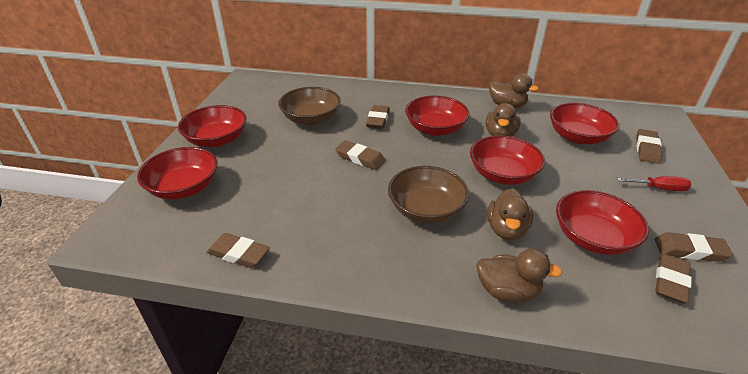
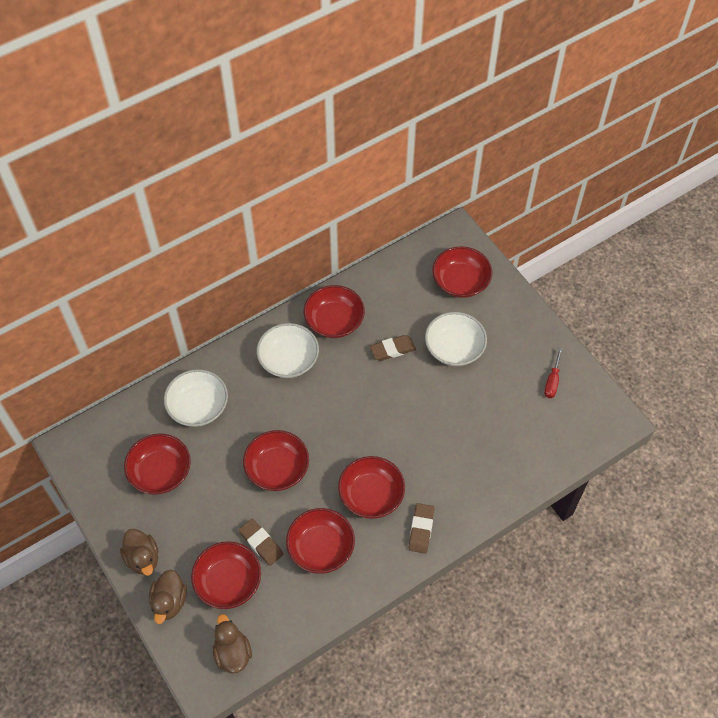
brown bowl: [278,87,340,125] [388,166,469,224] = 2 -> none = 0
brown duck: [476,249,562,303] [485,103,521,137] [488,188,533,240] [489,74,539,108] = 4 -> [120,529,158,576] [149,570,187,624] [213,614,252,673] = 3
brown eraser: [206,233,270,268] [335,140,386,170] [366,105,390,129] [636,129,662,164] [655,232,733,262] [655,254,692,304] = 6 -> [239,519,283,566] [370,335,416,361] [408,503,434,554] = 3
red bowl: [137,147,217,199] [178,105,247,147] [405,96,469,136] [470,135,545,185] [550,103,619,144] [556,190,649,255] = 6 -> [124,434,191,495] [191,541,261,609] [243,430,309,491] [286,508,355,574] [304,285,365,338] [338,456,405,519] [432,246,492,298] = 7
white bowl: none = 0 -> [164,369,228,427] [257,323,319,378] [425,312,487,366] = 3

